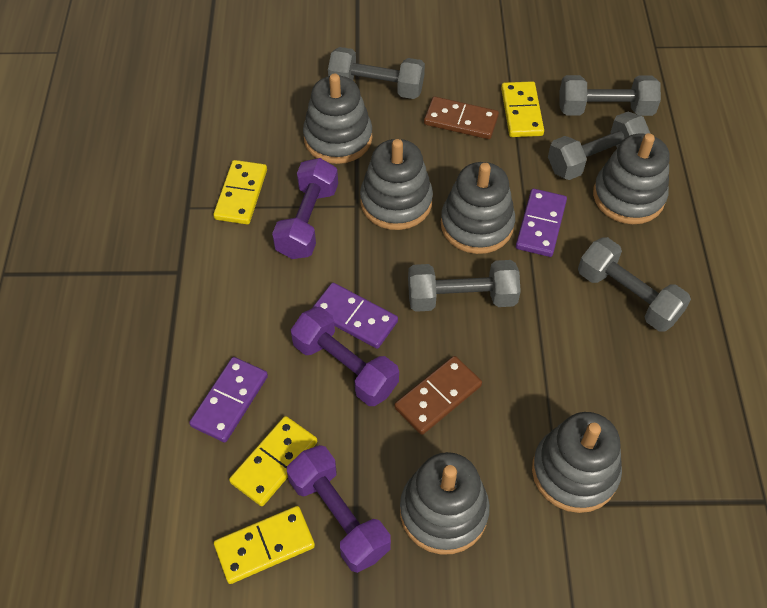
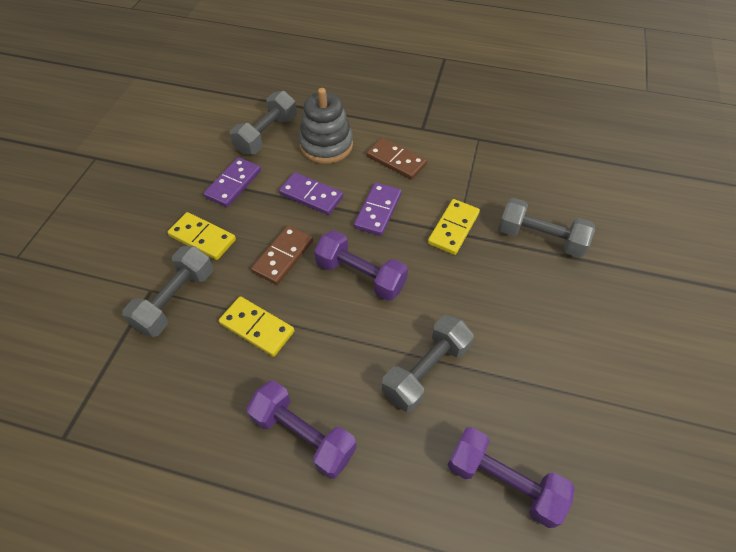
grey dumbbell: [328,47,425,99] [408,260,521,312] [548,112,651,180] [560,75,661,116] [578,237,691,332] = 5 -> [122,246,213,337] [230,91,297,155] [382,315,474,412] [498,198,595,257] = 4
grey stacking toy: [303,73,373,164] [360,139,433,230] [400,452,490,555] [441,162,515,254] [532,412,622,513] [593,133,670,224] = 6 -> [298,88,353,164] = 1
yellow domino: [213,160,267,224] [214,506,315,584] [229,416,317,506] [501,81,544,137] = 4 -> [168,212,236,260] [219,296,294,357] [428,199,480,255] = 3

